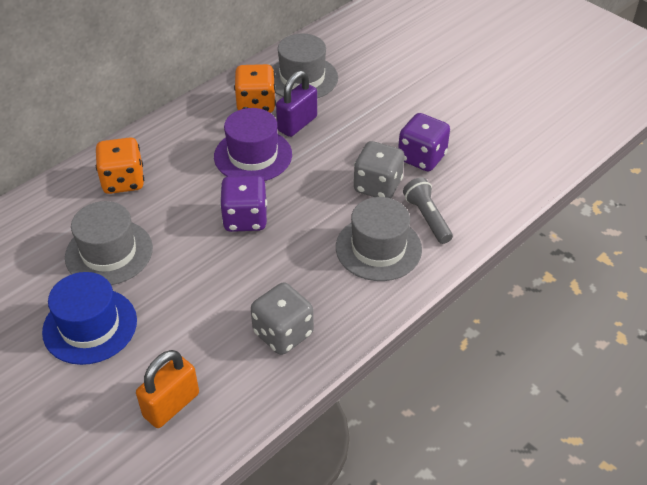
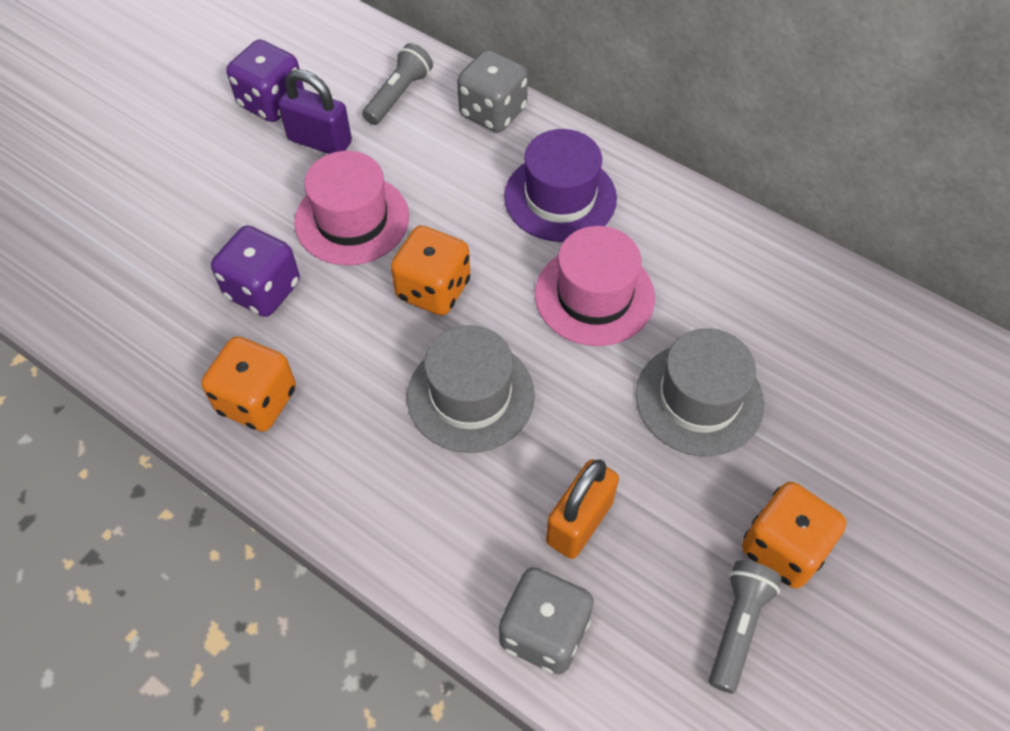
blue hat: [42,272,137,365] = 1 -> none = 0
grey flashlight: [403,177,453,244] = 1 -> [362,43,433,125] [709,560,782,694] = 2
grey hat: [65,201,153,285] [272,33,338,98] [336,197,422,281] = 3 -> [407,325,535,453] [636,328,764,456] = 2
orange dice: [96,137,144,194] [234,64,276,113] = 2 -> [202,336,296,432] [391,225,470,315] [742,482,846,588] = 3
pink hat: none = 0 -> [294,151,409,265] [535,226,655,346] = 2

